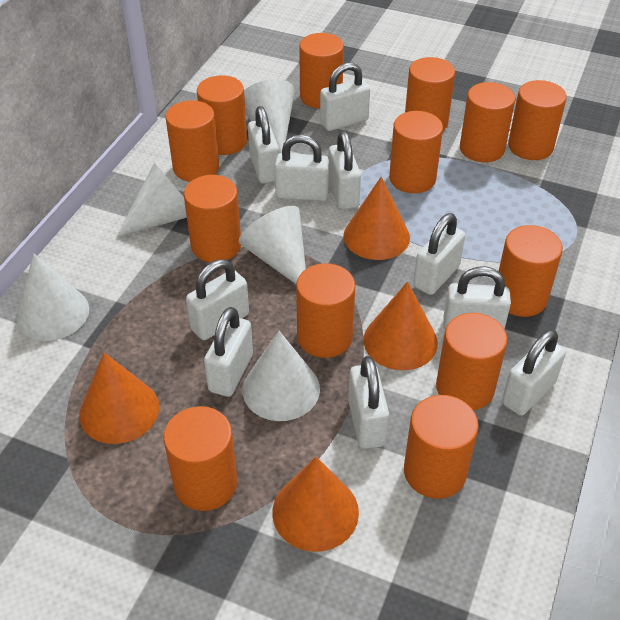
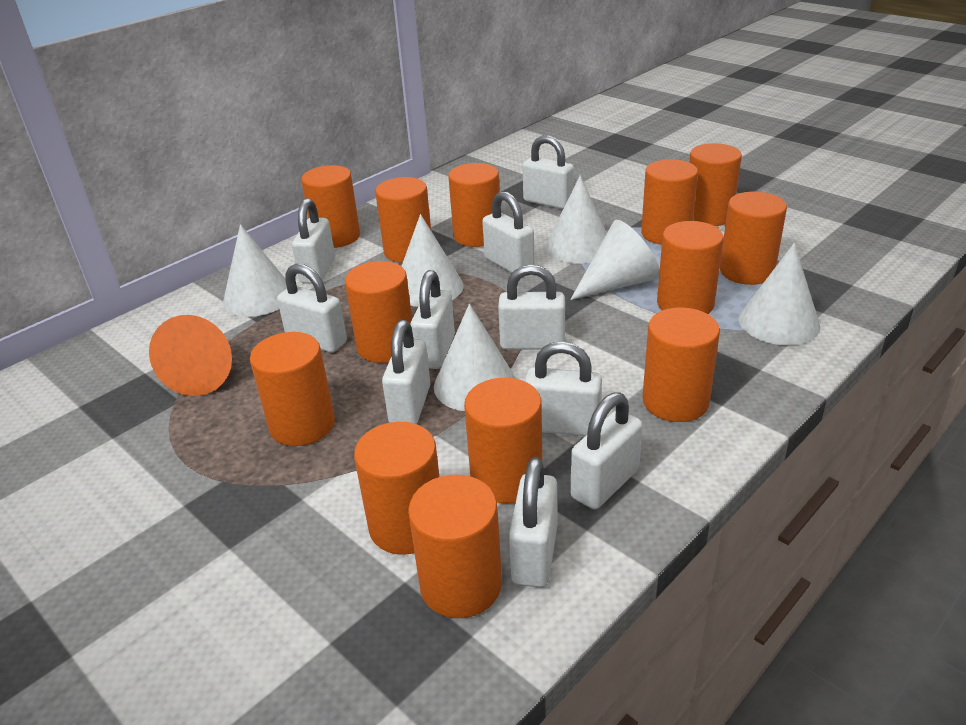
orange cone: [79,353,159,444] [272,457,359,552] [343,177,410,260] [364,282,438,370] = 4 -> [149,315,232,396] = 1
white cone: [16,254,89,341] [116,163,187,238] [239,206,306,284] [243,331,320,421] [244,79,295,153] = 5 -> [223,224,287,317] [401,214,464,307] [434,304,516,412] [546,175,607,264] [570,220,660,300] [739,243,820,345] = 6

